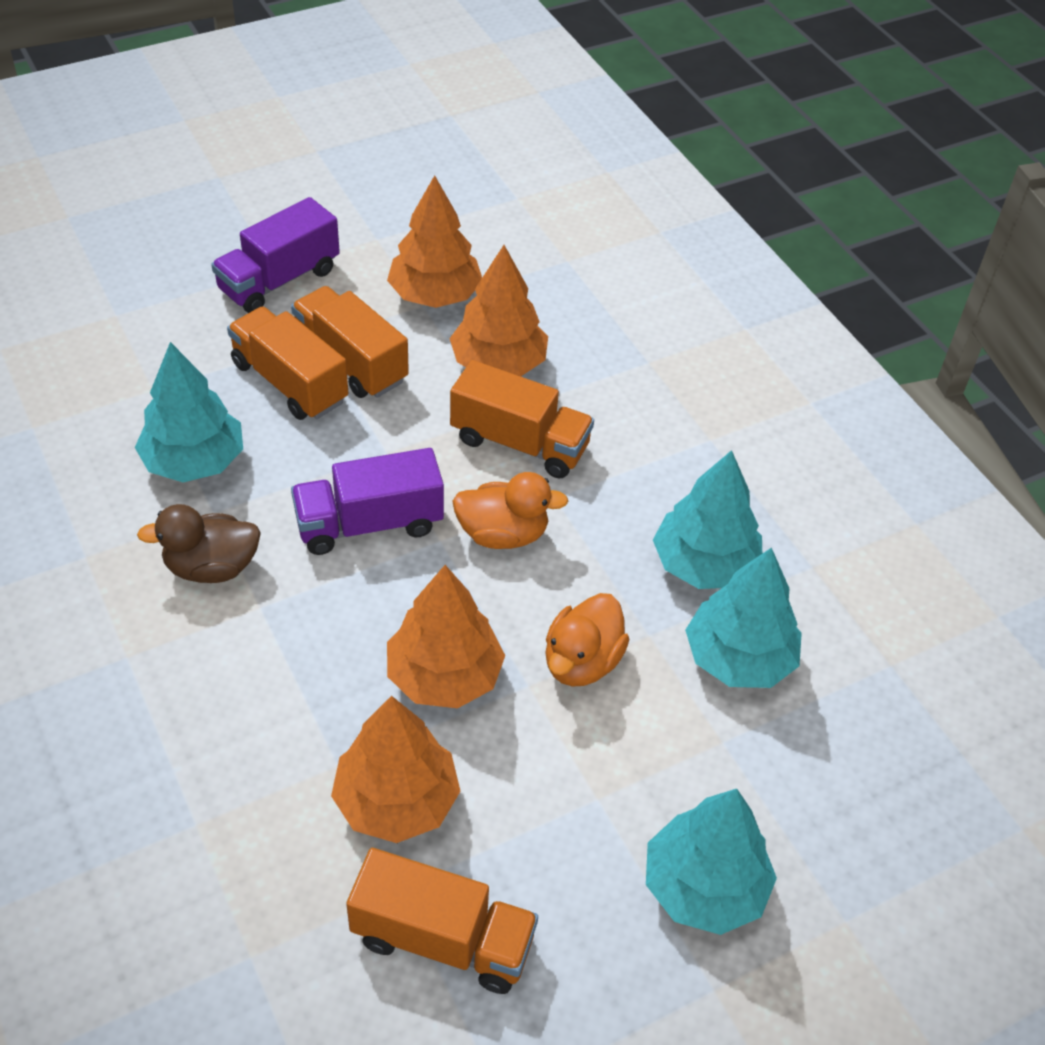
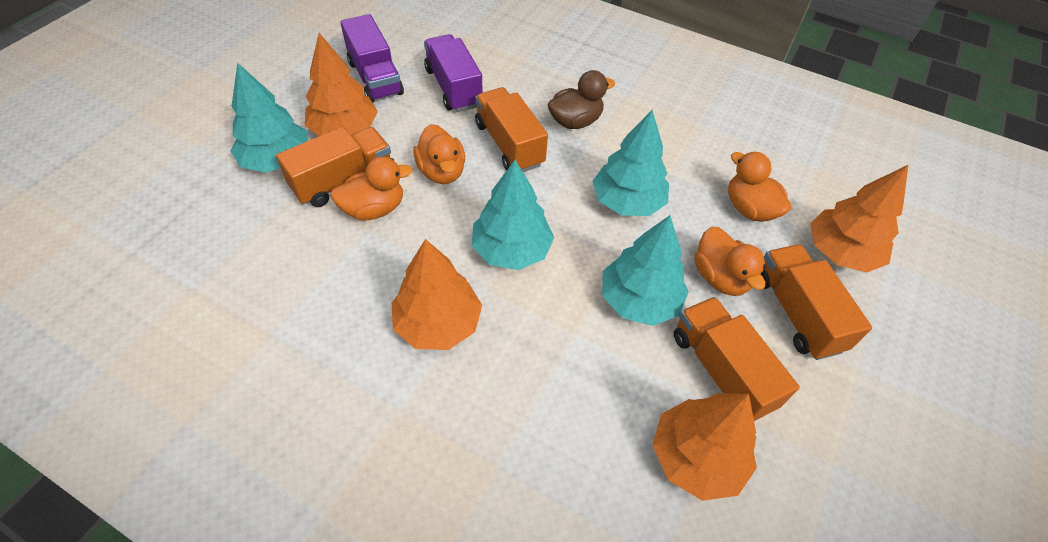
orange duck: [452,472,568,549] [545,593,629,687] = 2 -> [330,156,412,220] [413,124,465,184] [694,226,766,296] [728,152,791,222] = 4

